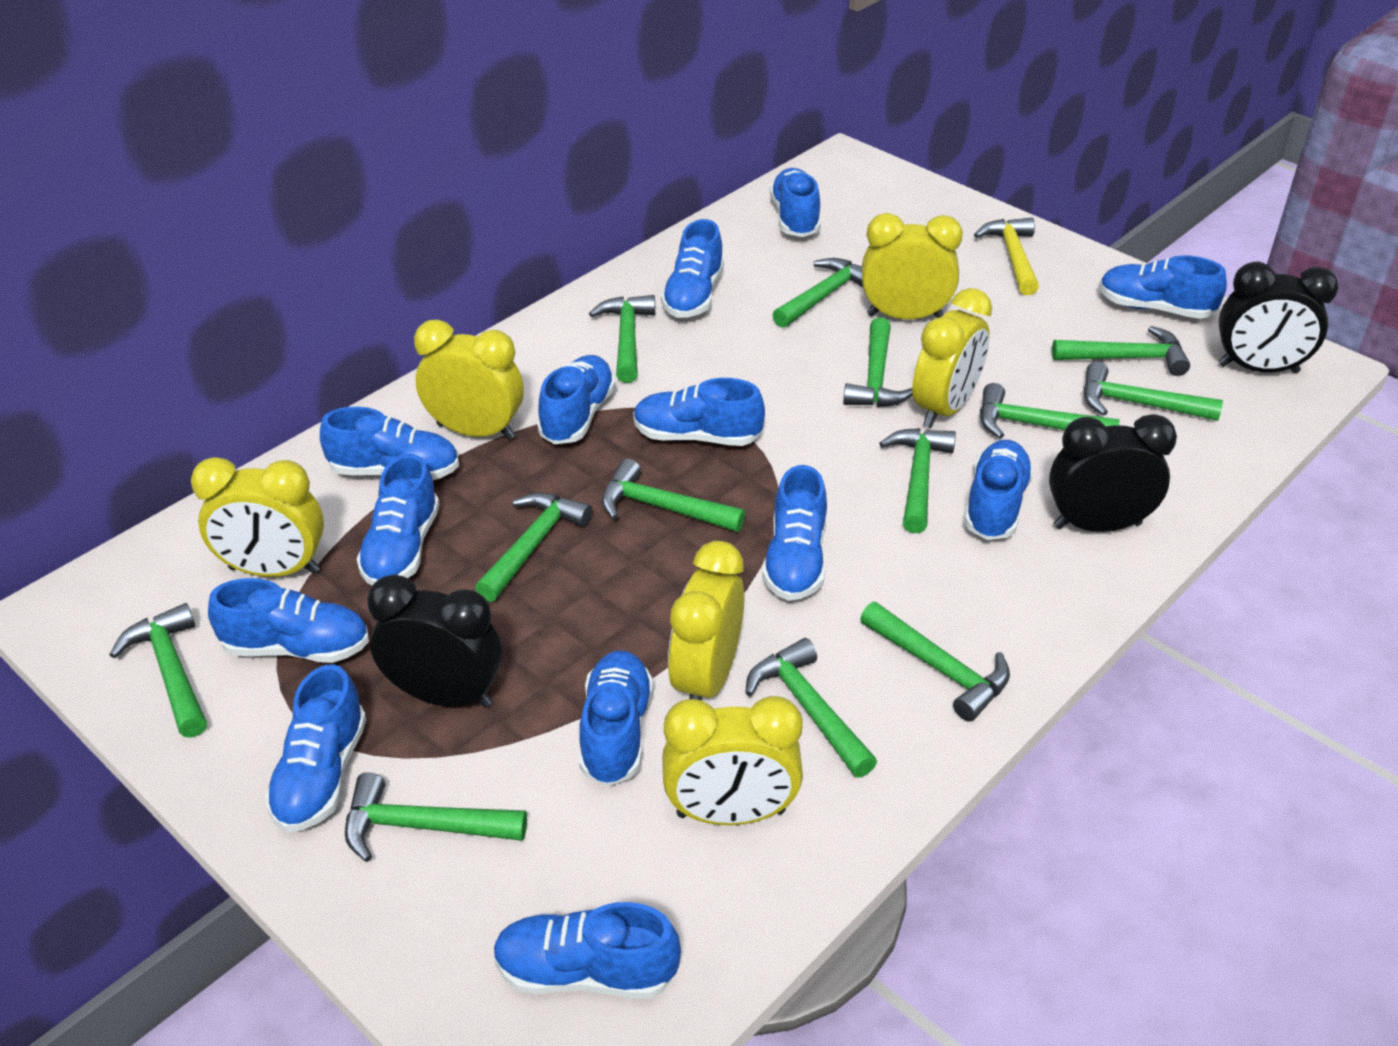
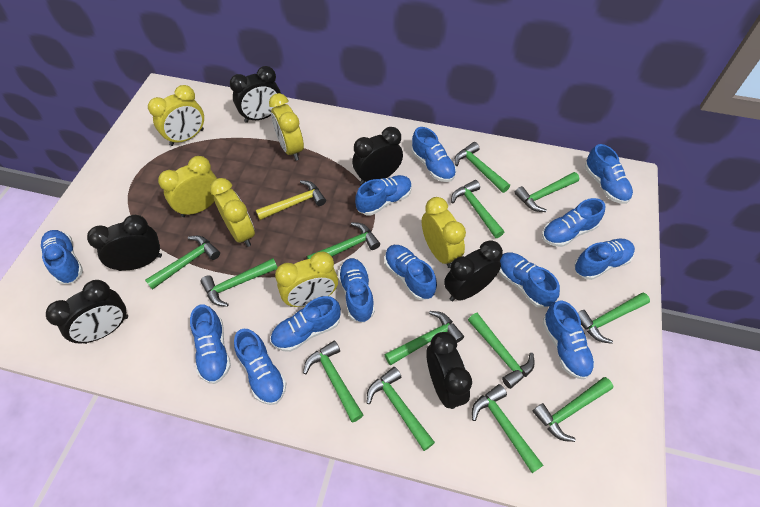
black clock: [367,575,502,708] [1049,414,1177,532] [1218,262,1338,373] = 3 -> [46,280,128,344] [87,215,162,271] [230,66,281,123] [352,127,403,185] [426,332,472,409] [444,240,503,301] = 6

